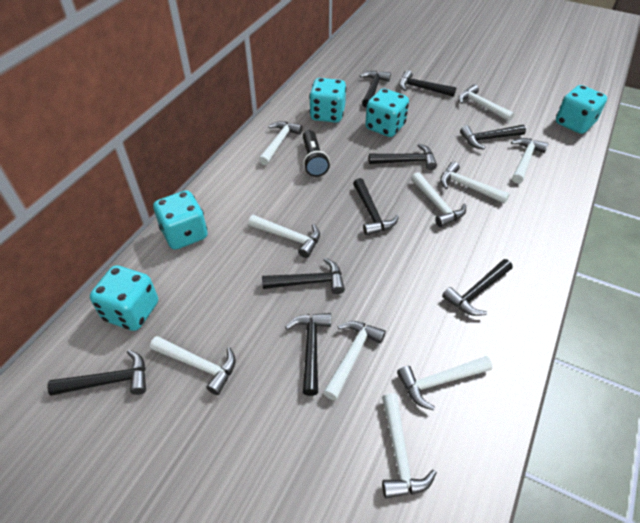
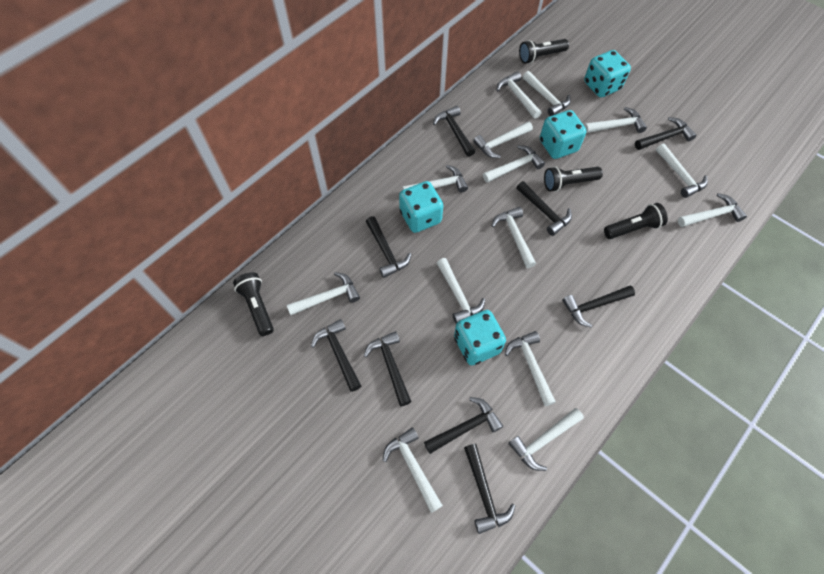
black flashlight: [303,130,330,177] = 1 -> [233,272,274,336] [519,39,569,64] [544,166,603,192] [604,203,668,239] = 4
turquoise dice: [90,265,158,331] [153,190,208,250] [309,78,346,123] [365,88,409,137] [556,85,607,134] = 5 -> [399,181,443,233] [454,310,506,365] [540,110,586,159] [584,50,631,97] = 4
white hammer: [150,336,236,395] [248,215,320,258] [259,121,303,165] [323,321,386,400] [382,393,437,499] [397,356,492,411] [411,172,466,227] [440,162,510,204] [458,84,515,122] [511,138,549,183] = 10 -> [287,272,360,315] [383,427,443,513] [402,165,468,193] [437,258,485,324] [473,121,533,158] [483,145,545,183] [491,207,536,268] [497,72,541,119] [505,331,556,406] [508,408,584,471] [523,71,571,116] [584,107,647,133] [656,143,708,198] [678,193,747,227] = 14

